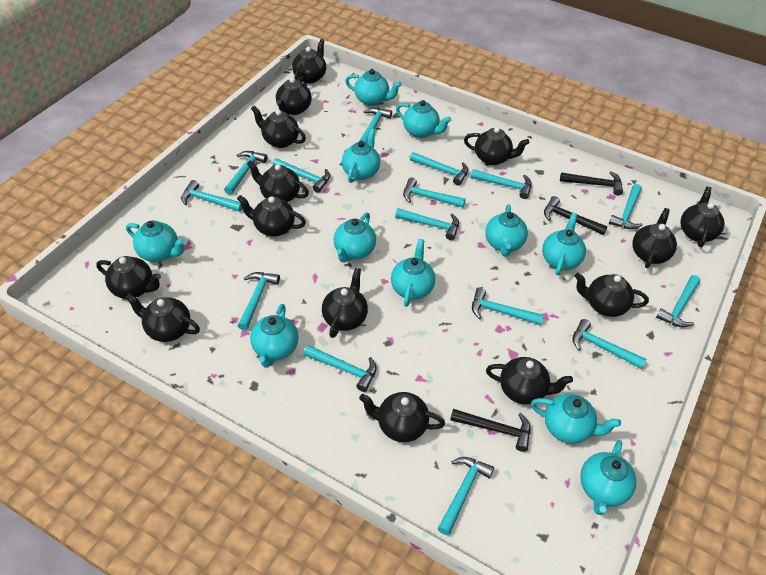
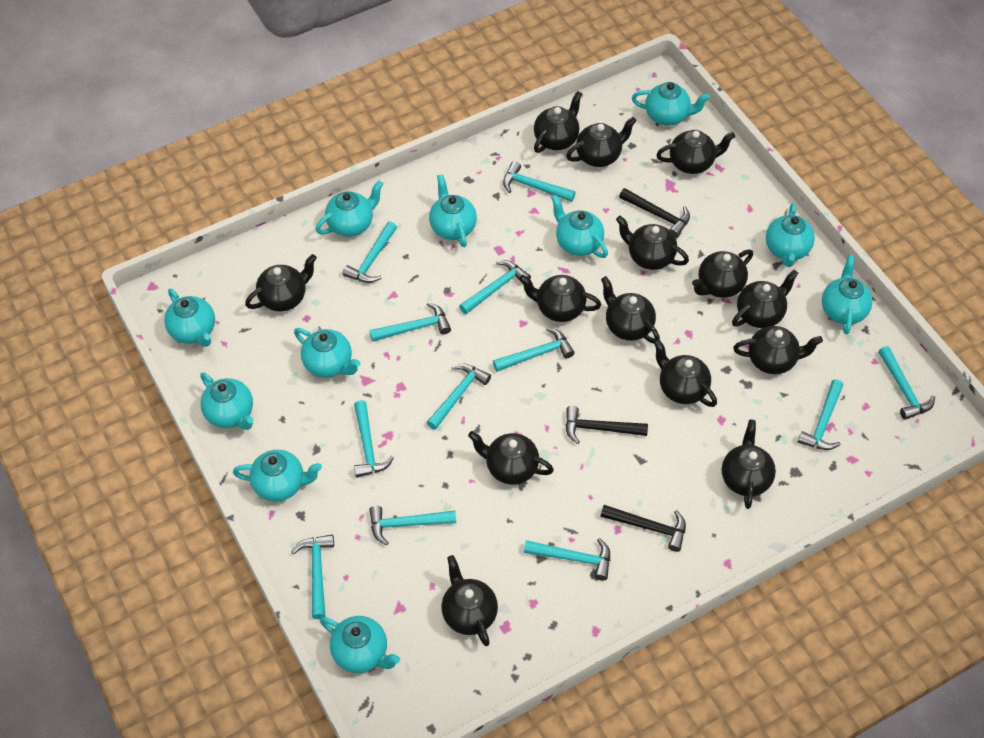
turquoise hammer: [181,180,242,212] [224,151,268,195] [238,272,280,330] [272,158,330,193] [303,345,377,392] [359,108,392,143] [395,208,459,240] [403,178,466,208] [410,152,468,186] [438,457,494,536] [470,169,532,199] [472,288,543,325] [572,319,647,369] [609,184,643,229] [656,275,700,328] = 15 -> [292,534,334,619] [343,221,397,283] [354,400,394,478] [369,303,451,342] [369,506,456,545] [426,364,491,430] [459,260,531,314] [493,327,575,372] [503,161,576,202] [524,538,610,580] [798,380,843,450] [878,346,935,420] = 12

